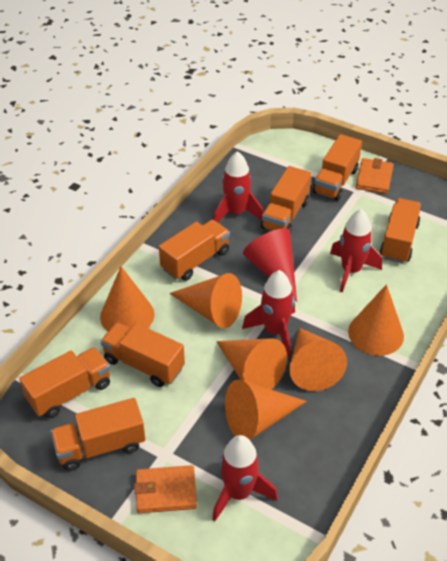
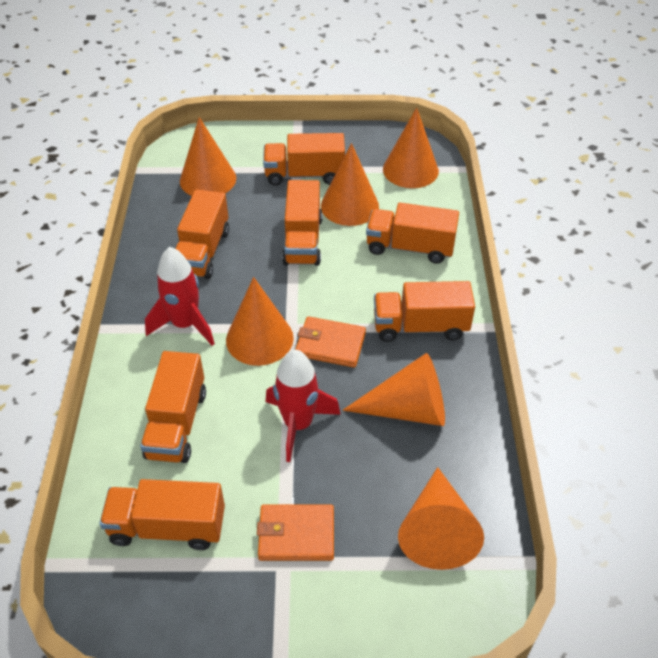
red cone: [243,228,297,302] = 1 -> none = 0
red rocket: [212,435,278,521] [213,151,263,222] [242,270,295,356] [330,209,382,292] = 4 -> [145,247,215,346] [266,350,341,462] = 2

